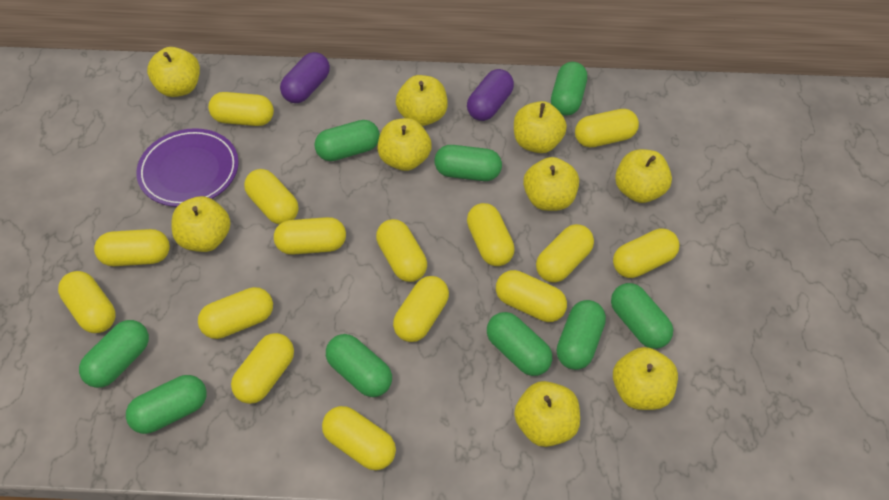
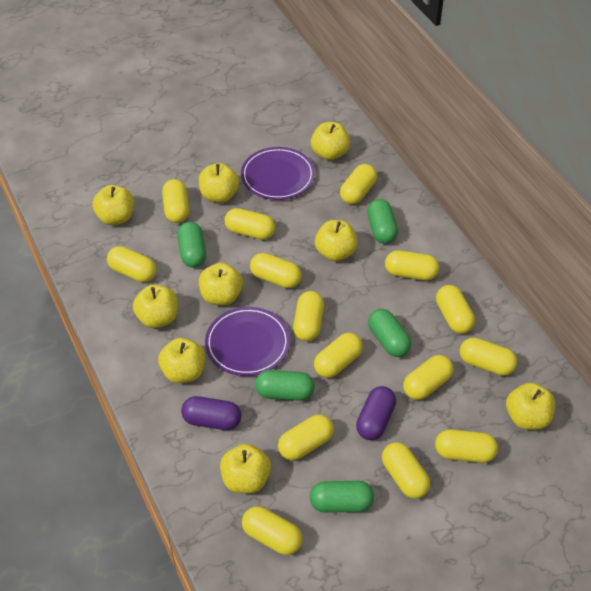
green capsule: [79,320,149,388] [126,375,207,434] [314,120,380,161] [326,334,392,397] [435,145,502,181] [487,312,552,376] [551,62,587,116] [557,300,606,370] [611,283,673,349] = 9 -> [177,222,206,268] [255,370,315,401] [310,481,374,513] [367,199,398,244] [368,309,411,357] = 5
purple plate: [136,128,239,207] = 1 -> [205,307,290,376] [241,147,315,200] = 2

